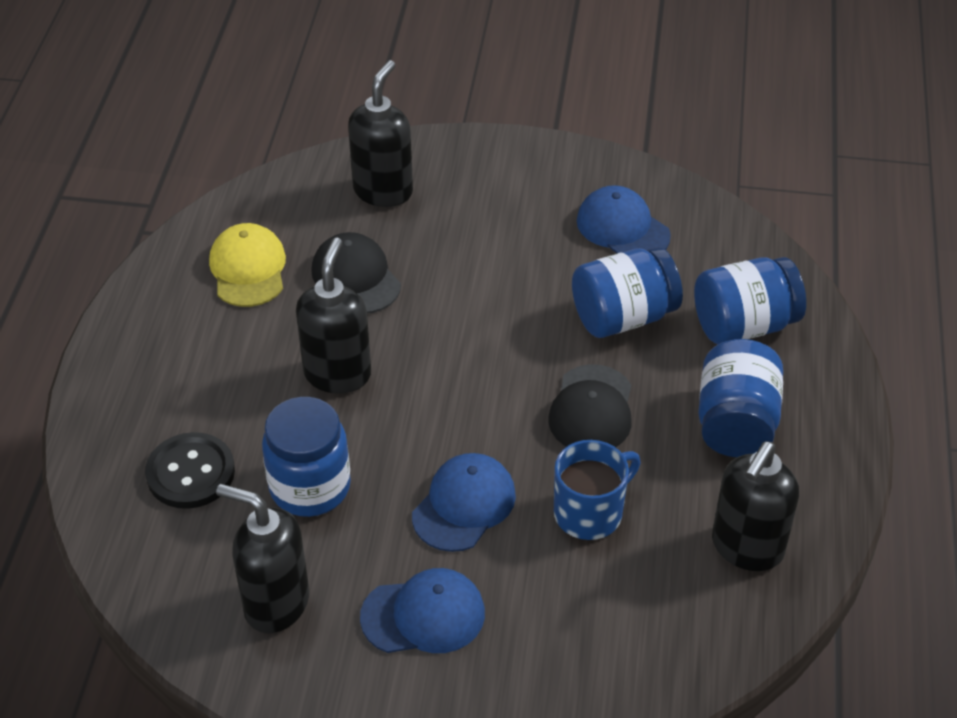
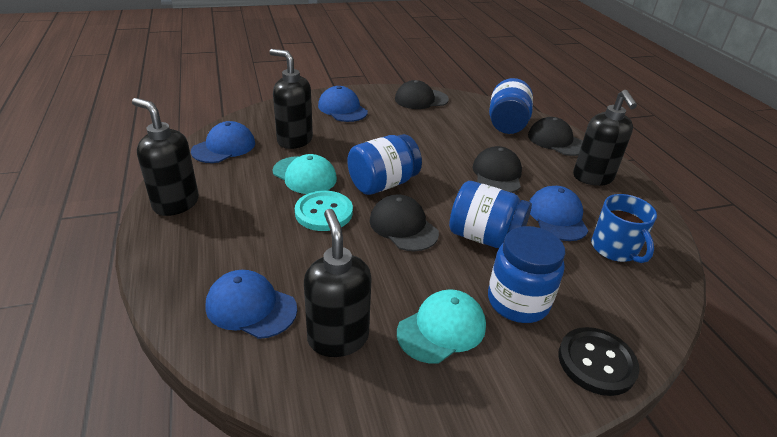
black cap: [311,232,401,313] [548,364,632,447] = 2 -> [370,194,439,251] [395,80,449,109] [472,146,522,193] [528,117,583,156] = 4
blue cap: [360,568,485,653] [412,453,516,552] [577,185,671,254] = 3 -> [191,121,255,163] [206,270,297,339] [318,86,368,122] [529,186,588,241] = 4
turquoise button: none = 0 -> [295,191,353,231] = 1
turquoise cap: none = 0 -> [272,154,337,194] [397,289,486,364] = 2
yellow cap: [209,223,286,307] = 1 -> none = 0

